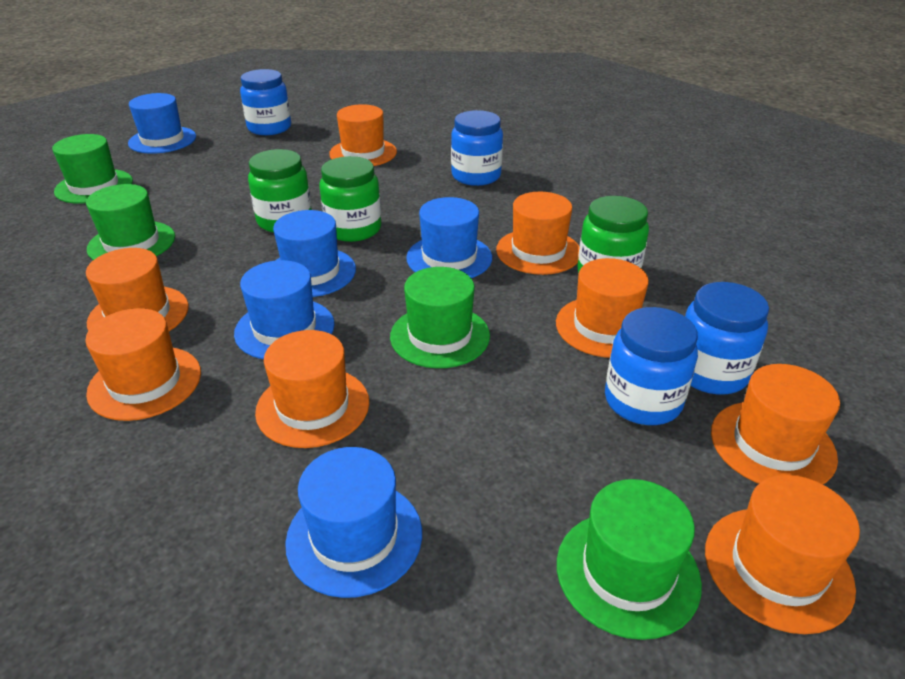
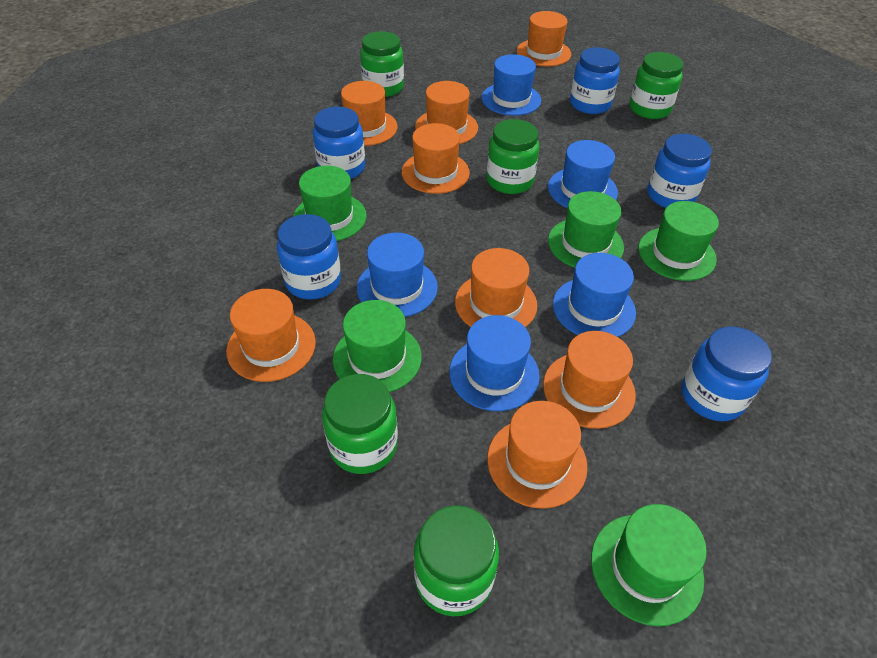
blue jar: [240,69,291,135] [451,110,503,186] [605,307,698,425] [685,282,769,395] = 4 -> [277,214,341,300] [313,107,365,179] [570,47,620,114] [647,134,712,208] [681,326,772,421] = 5
green hat: [52,134,133,204] [86,184,175,260] [390,267,490,368] [557,479,702,640] = 4 -> [293,166,367,241] [333,300,422,392] [548,191,624,268] [591,504,707,626] [638,201,719,281] = 5
green jar: [248,149,312,233] [320,156,381,242] [578,196,649,273] = 3 -> [322,374,398,474] [360,31,404,97] [414,505,499,616] [486,119,540,194] [629,52,683,119] = 5

